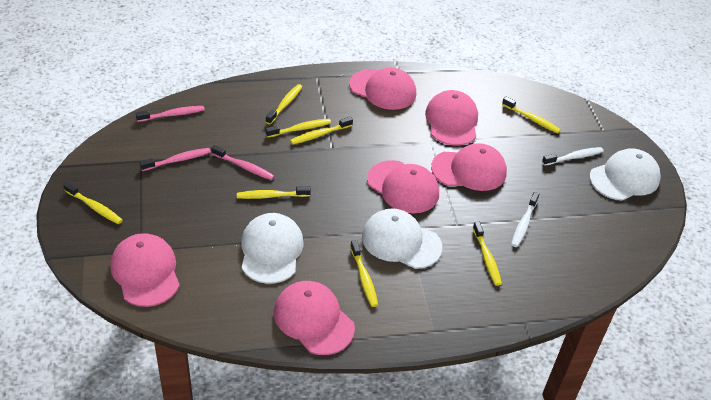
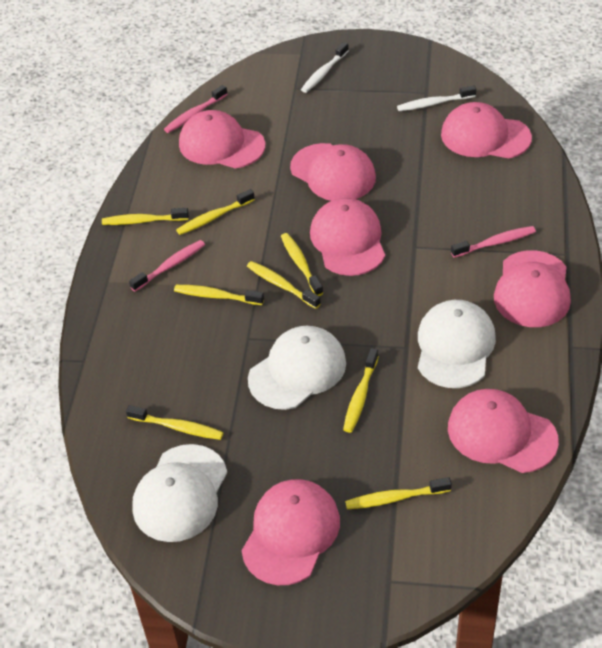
pink cap: [110,233,180,307] [274,281,355,355] [349,68,416,110] [367,160,439,213] [425,90,478,146] [431,143,507,191] = 6 -> [179,110,265,168] [241,479,340,585] [290,143,376,201] [310,198,385,276] [441,102,532,158] [448,389,559,473] [494,250,571,327] = 7

